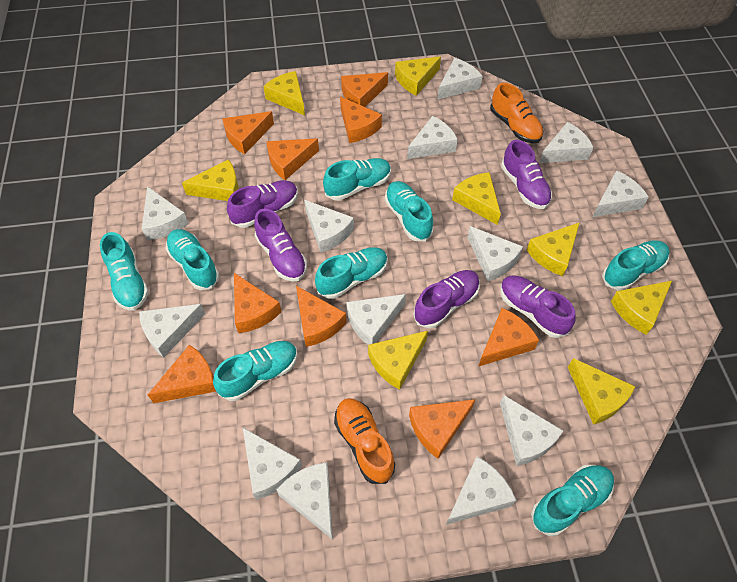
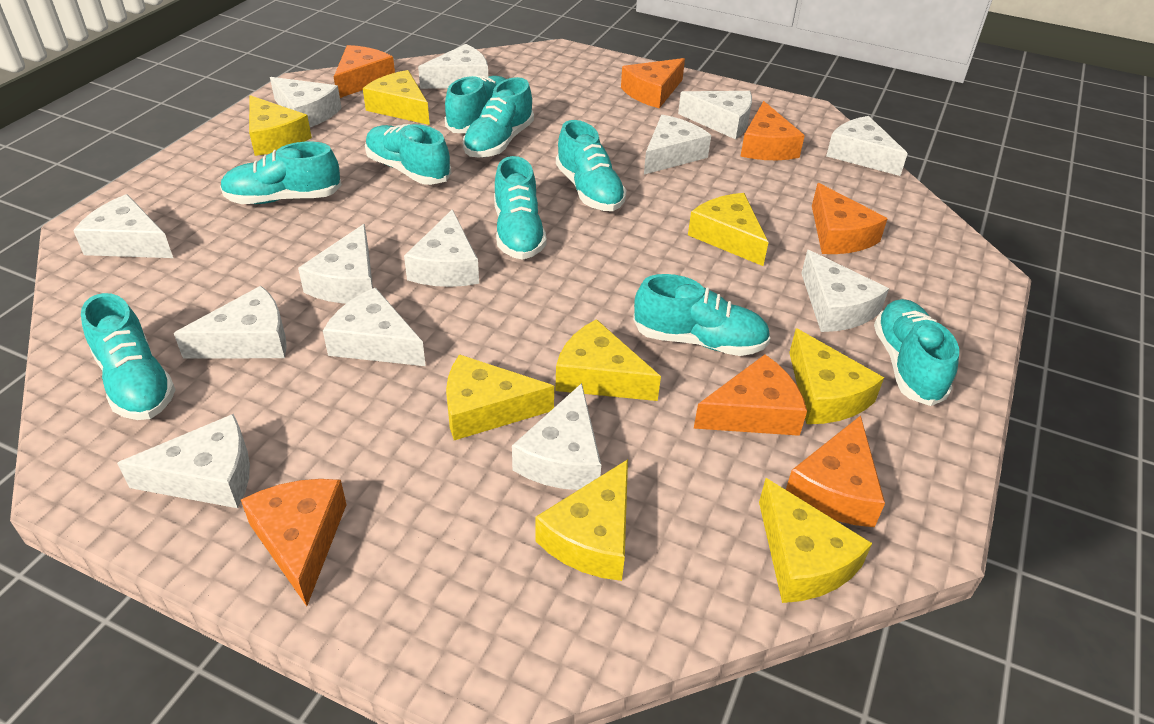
orange cheese: [148,345,216,403] [222,111,274,154] [234,273,281,333] [267,138,319,180] [296,286,346,347] [340,97,382,143] [341,72,388,107] [409,399,475,459] [478,308,539,367] = 9 -> [241,479,347,606] [334,45,395,98] [621,58,685,108] [694,354,807,436] [740,101,805,160] [786,415,885,527] [812,183,888,254] = 7
orange shoe: [334,398,395,484] [490,83,543,143] = 2 -> none = 0
purple shoe: [227,180,298,228] [254,209,307,282] [413,270,480,328] [500,275,575,338] [501,140,552,209] = 5 -> none = 0
turquoise shoe: [100,232,149,311] [165,229,219,290] [213,341,298,401] [315,247,388,299] [323,158,391,201] [385,181,434,241] [531,465,614,536] [602,240,670,290] = 8 -> [81,293,176,420] [220,142,342,204] [365,124,451,185] [445,75,506,133] [463,77,534,158] [494,156,547,260] [556,120,626,211] [633,274,771,356] [874,299,959,406] = 9

